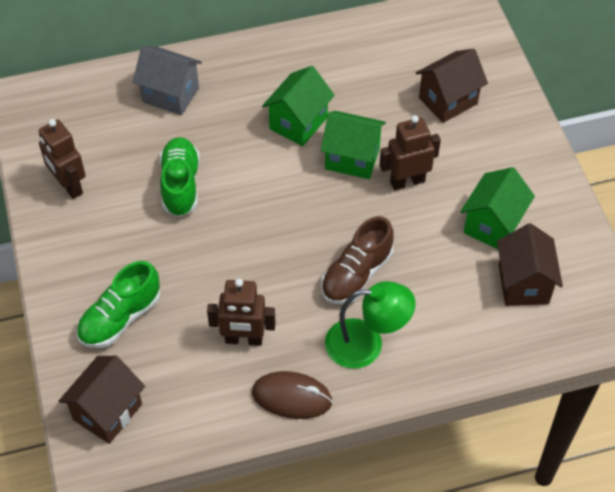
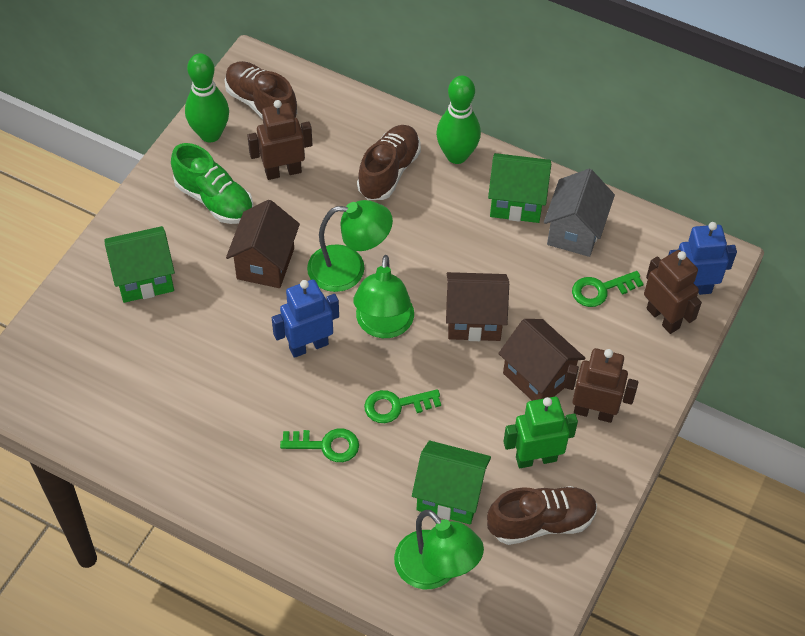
blue robot: none = 0 -> [272,279,339,358] [669,222,737,295] = 2
brown mouse: [252,371,332,419] = 1 -> none = 0
brown shoe: [321,216,394,304] = 1 -> [225,61,297,119] [357,125,421,200] [487,486,597,545] = 3
green bowling pin: none = 0 -> [185,53,229,142] [436,75,481,164] = 2
green key: none = 0 -> [280,429,359,462] [364,389,441,423] [572,271,643,307] = 3
green lamp: [325,281,415,369] = 1 -> [307,200,393,292] [353,255,414,338] [394,510,484,589] = 3
green robot: none = 0 -> [503,397,578,468] = 1
green shoe: [77,261,161,348] [160,137,200,217] = 2 -> [171,143,253,224] = 1

